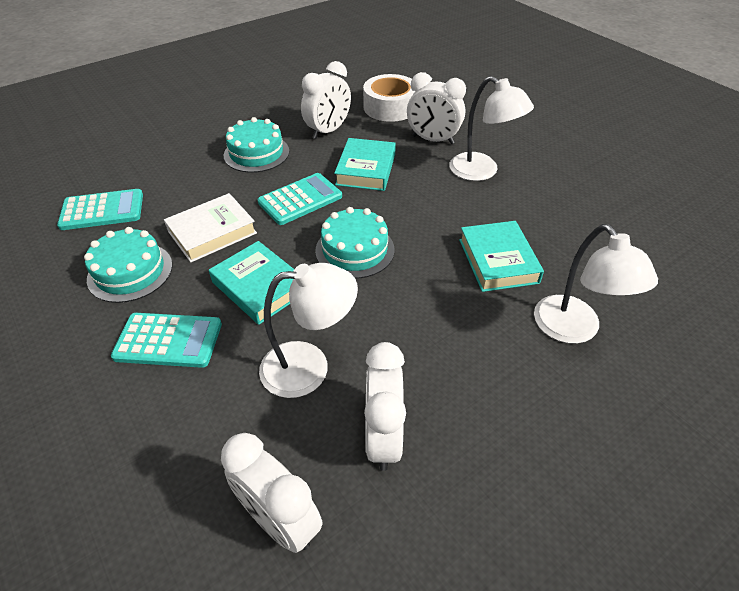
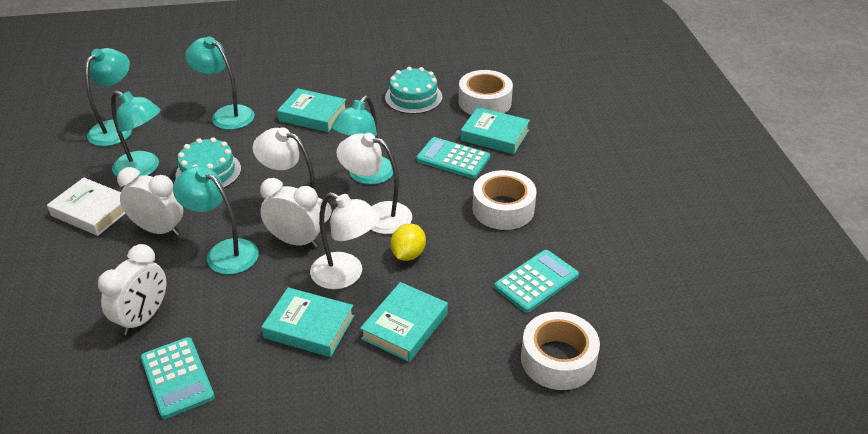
turquoise book: [209,241,294,325] [334,138,396,191] [459,221,544,292] = 3 -> [262,287,354,357] [277,88,346,132] [360,282,448,362] [461,107,530,154] = 4
turquoise cake: [84,227,173,303] [224,117,289,173] [315,207,395,279] = 3 -> [175,137,241,188] [385,67,442,114] = 2
turquoise lamp: none = 0 -> [85,48,132,146] [111,90,160,177] [173,166,259,274] [185,36,254,130] [332,96,393,185] = 5
white clock: [221,433,322,553] [301,61,351,139] [364,342,406,471] [407,72,466,144] = 4 -> [98,244,166,335] [117,167,183,236] [260,178,321,247] = 3
white tape: [363,74,415,122] = 1 -> [459,70,513,115] [473,170,536,230] [521,312,600,390] = 3
yellow lemon: none = 0 -> [390,224,426,261] = 1

